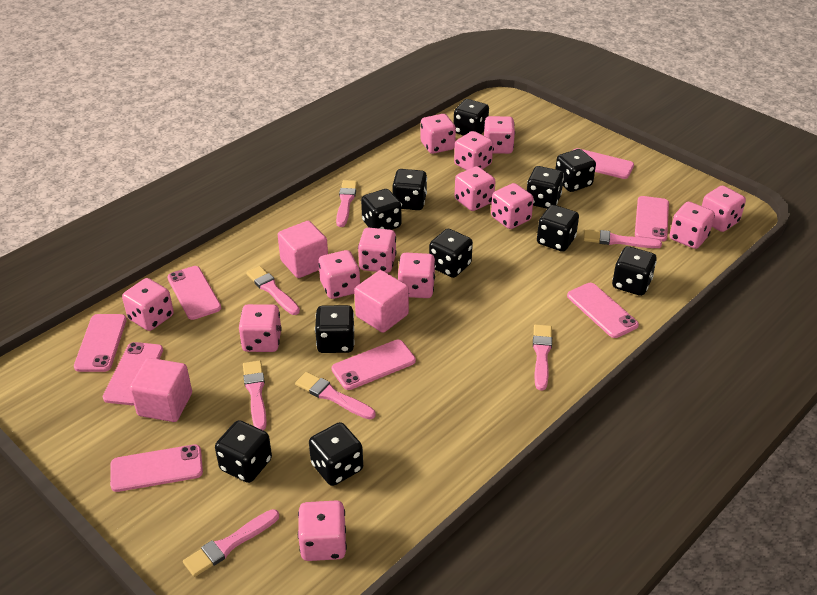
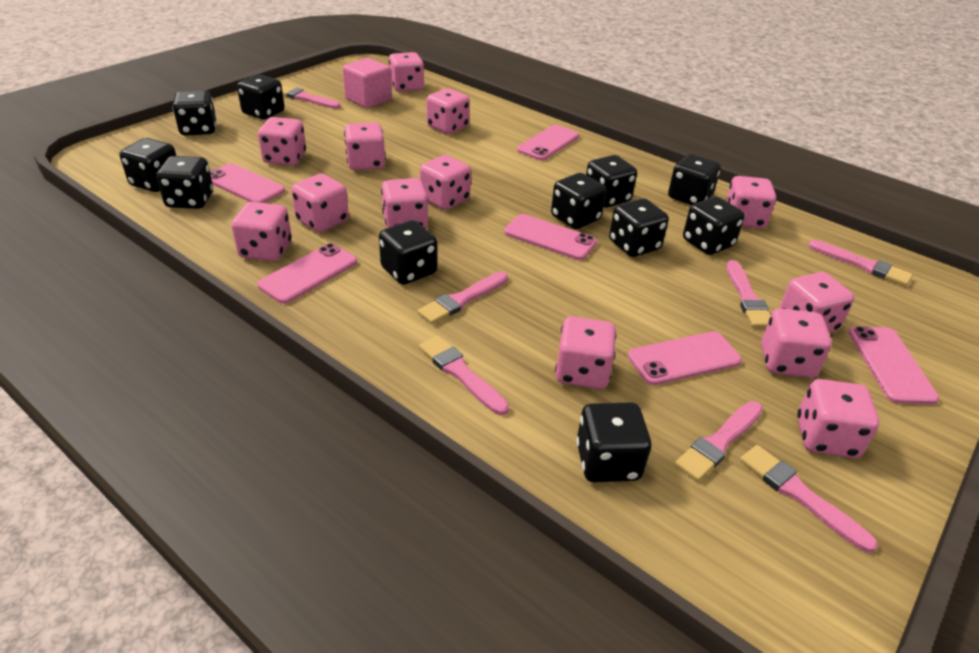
pink cube: [130,358,192,422] [278,221,328,278] [354,270,409,333] = 3 -> [343,58,392,108] = 1
pink phone: [74,314,127,372] [103,342,163,405] [110,445,203,492] [167,266,221,320] [332,340,416,390] [567,283,639,338] [574,148,634,179] [635,196,669,242] = 8 -> [210,163,285,203] [257,243,357,304] [504,214,597,260] [517,125,579,160] [628,331,742,385] [848,326,939,404] = 6

